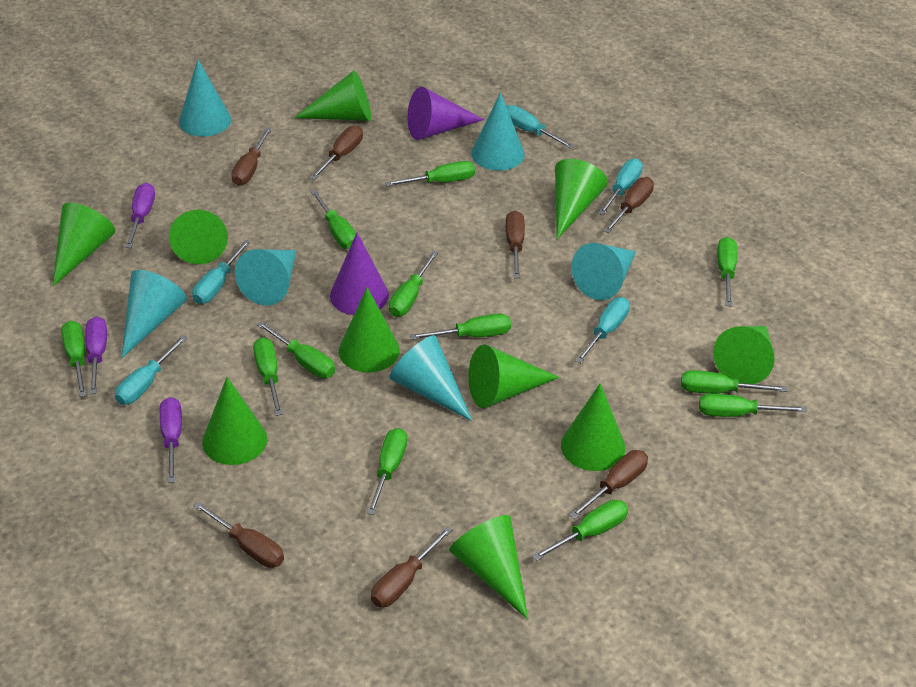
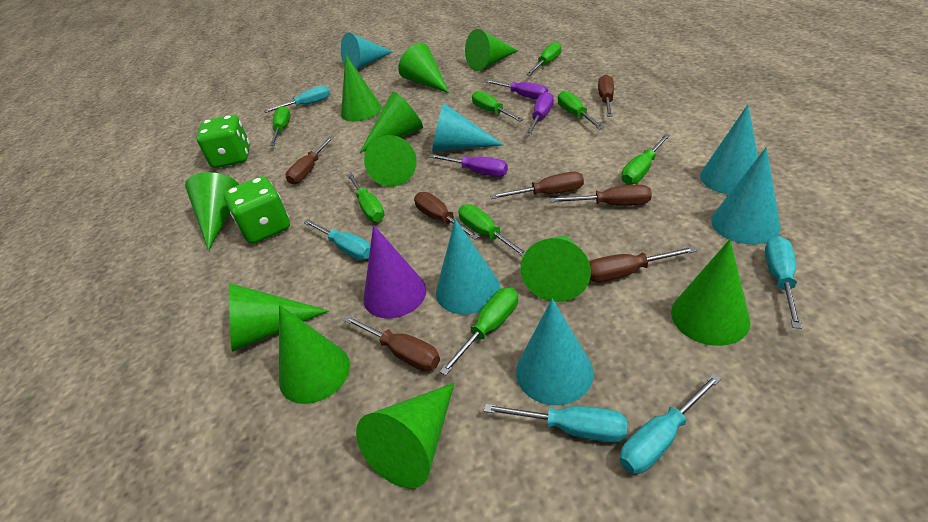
green cone: [52,202,115,287] [169,209,228,264] [202,377,267,465] [294,70,371,121] [339,287,400,372] [449,515,528,619] [468,344,560,408] [555,159,608,239] [561,383,626,471] [713,326,775,384] = 10 -> [185,172,239,251] [229,283,329,352] [279,305,350,404] [341,54,382,121] [356,383,454,488] [360,92,423,153] [364,135,417,187] [398,43,449,93] [465,29,518,71] [521,235,591,302] [671,239,751,346] = 11
green dice: none = 0 -> [196,115,250,168] [224,176,290,244] = 2
green screwdriver: [61,321,86,397] [253,337,283,416] [257,321,335,378] [310,190,356,249] [367,428,407,515] [385,161,475,186] [389,251,438,317] [410,314,511,340] [532,500,628,561] [681,370,787,394] [699,394,807,417] [717,237,737,306] = 12 -> [270,106,291,146] [347,173,385,222] [439,287,518,375] [458,204,526,257] [472,91,524,122] [526,42,561,75] [558,91,604,130] [621,134,671,185] = 8
purple cone: [330,233,389,315] [407,87,484,140] = 2 -> [363,225,426,319] = 1

